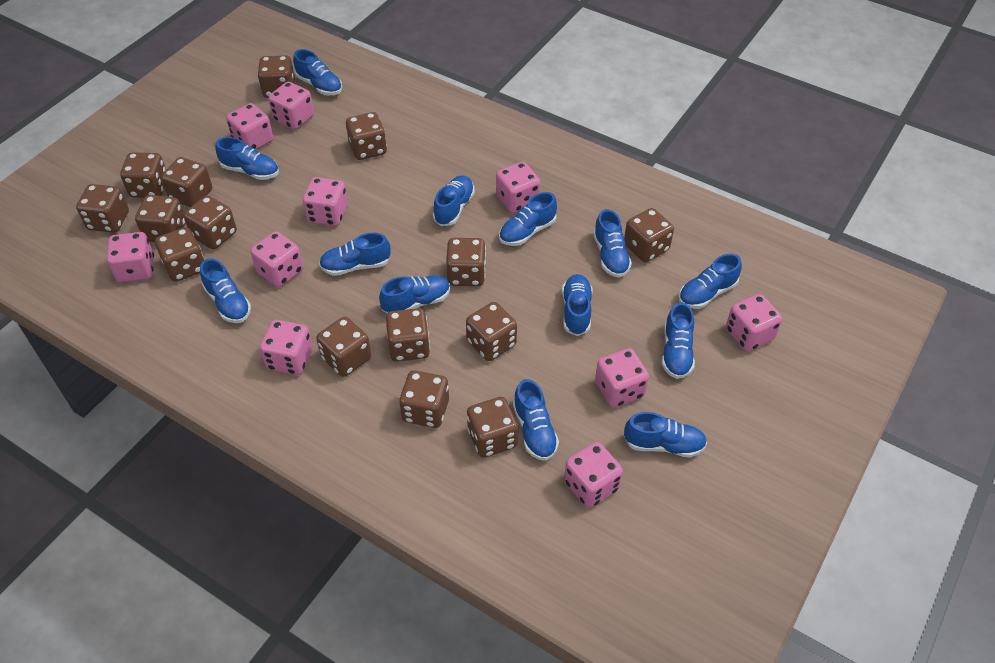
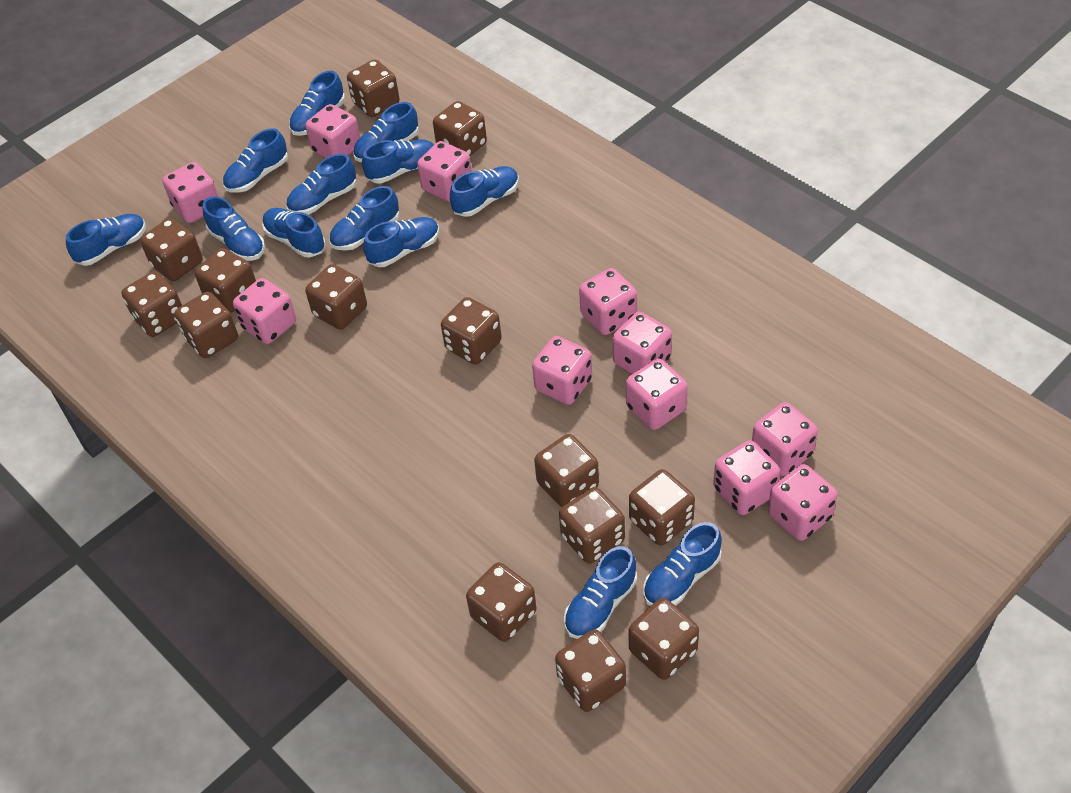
brown dice: [76,184,129,233] [120,152,166,198] [135,195,186,242] [155,227,204,282] [161,157,212,207] [184,196,237,249] [258,55,295,98] [316,317,371,377] [346,112,387,160] [386,308,430,362] [399,371,449,428] [446,238,486,286] [466,302,517,361] [467,397,518,458] [624,208,674,262] = 15 -> [121,271,182,337] [140,218,203,281] [175,292,238,358] [195,248,256,313] [305,264,367,330] [347,59,400,117] [433,101,487,156] [441,297,502,365] [466,562,536,642] [534,434,599,507] [555,629,626,712] [559,487,625,564] [629,469,695,546] [629,598,699,680] = 14
pink dice: [107,232,154,283] [226,103,273,150] [250,231,303,287] [260,320,313,375] [268,82,314,130] [303,177,348,226] [496,162,540,213] [564,442,623,508] [595,348,649,408] [726,294,782,351] = 10 -> [162,162,219,223] [233,278,296,344] [305,104,360,158] [417,141,472,202] [532,336,592,405] [579,268,637,335] [612,312,672,374] [626,359,688,430] [713,440,780,515] [752,402,818,476] [768,464,838,541] = 11

